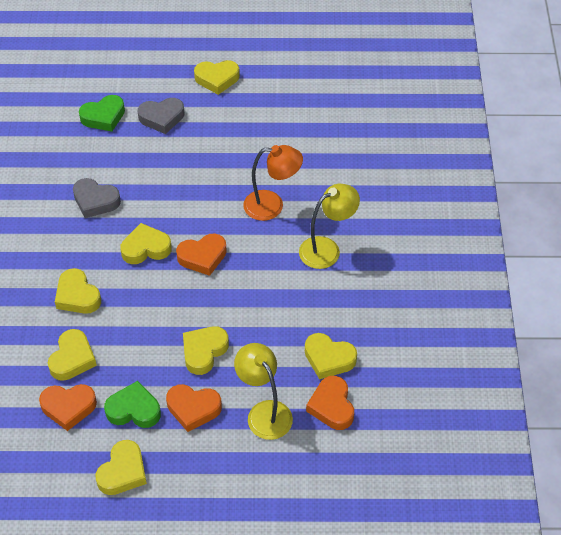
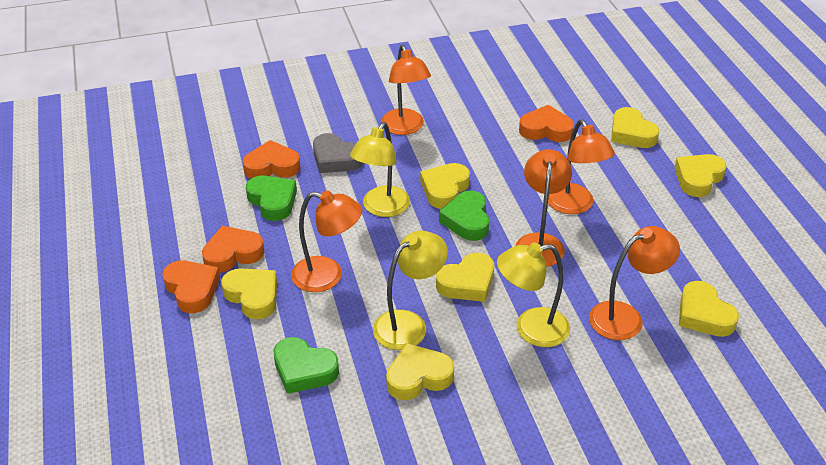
green heart: [79,95,125,132] [104,381,161,428] = 2 -> [246,176,297,221] [274,337,339,394] [439,191,489,241] = 3
grey heart: [73,178,121,218] [138,98,184,134] = 2 -> [313,133,363,173] = 1
orange lamp: [243,145,303,221] = 1 -> [291,190,362,292] [381,45,431,135] [516,149,572,267] [548,119,615,214] [589,226,680,340] = 5
yellow lamp: [234,343,293,440] [299,184,360,269] = 2 -> [350,122,410,217] [373,231,448,350] [497,242,570,347] = 3

